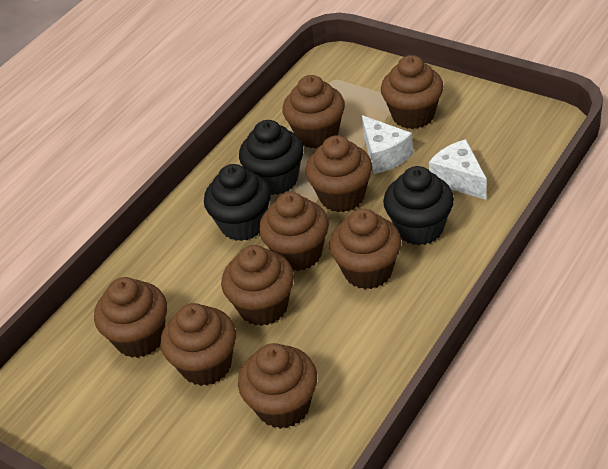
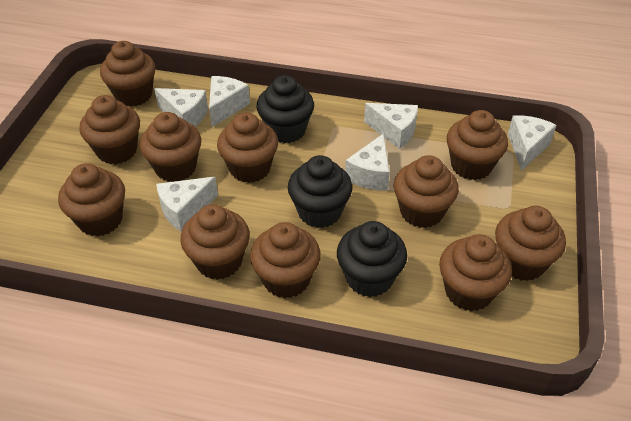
brown cupcake: [94,277,167,358] [161,303,236,386] [221,245,294,326] [238,343,317,429] [259,192,329,271] [283,75,345,149] [306,135,372,212] [329,209,401,289] [381,55,444,129] = 9 -> [58,163,125,237] [79,95,140,164] [100,41,156,107] [140,112,201,182] [180,204,250,280] [217,113,278,183] [250,222,321,298] [394,155,459,228] [439,234,512,311] [447,110,508,180] [495,206,566,281] = 11
white cheese: [362,115,413,174] [429,139,487,200] = 2 -> [154,88,208,127] [156,177,218,232] [209,76,250,127] [345,133,390,191] [364,103,418,149] [508,115,557,171] = 6

